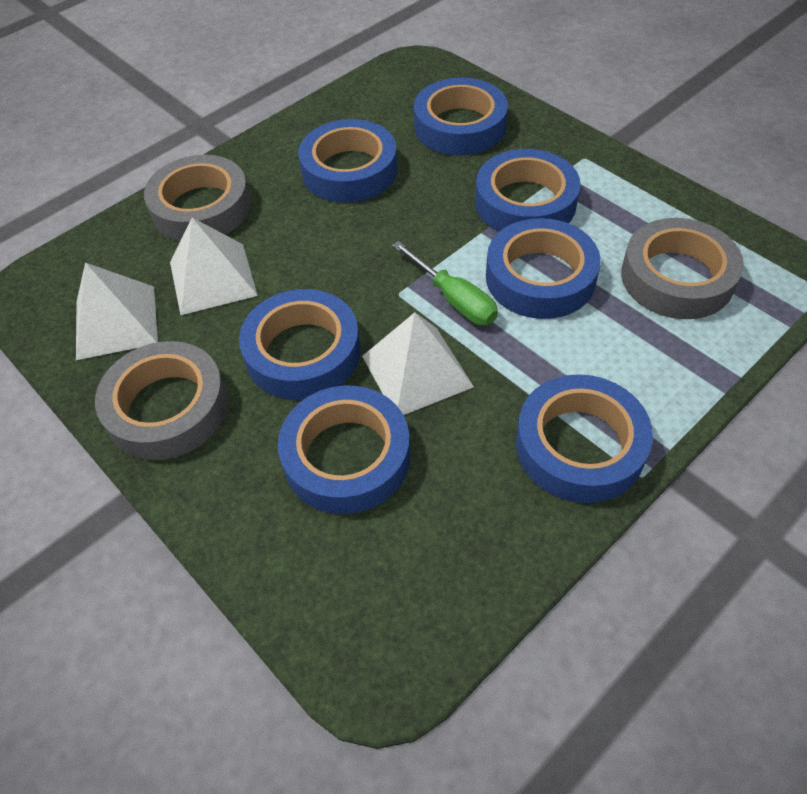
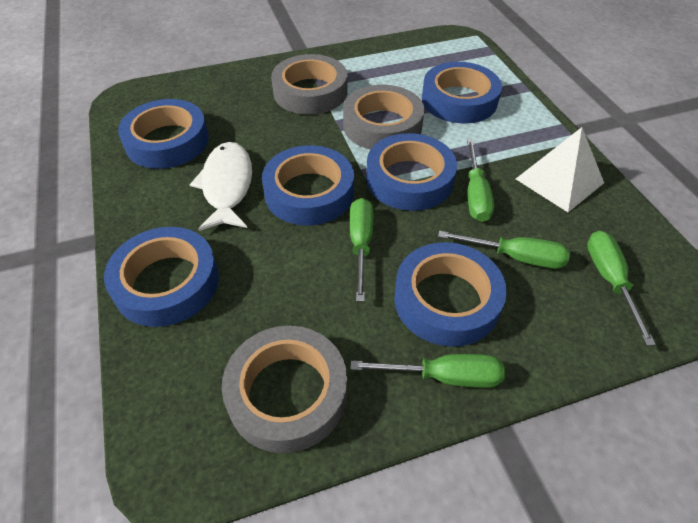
blue tape: [239,289,361,400] [278,386,410,514] [298,119,397,203] [414,77,508,156] [475,149,581,232] [486,218,601,319] [516,374,653,503] = 7 -> [104,227,219,327] [118,99,209,169] [262,145,354,226] [366,133,457,211] [394,242,507,347] [422,62,502,124] = 6
green screwdriver: [392,241,498,325] = 1 -> [350,198,373,302] [350,354,505,388] [438,231,570,269] [467,139,494,222] [587,231,656,346] = 5
white fish: none = 0 -> [189,142,252,231] = 1
white pyramid: [76,263,158,360] [170,218,258,315] [362,312,474,415] = 3 -> [516,127,604,212] = 1

